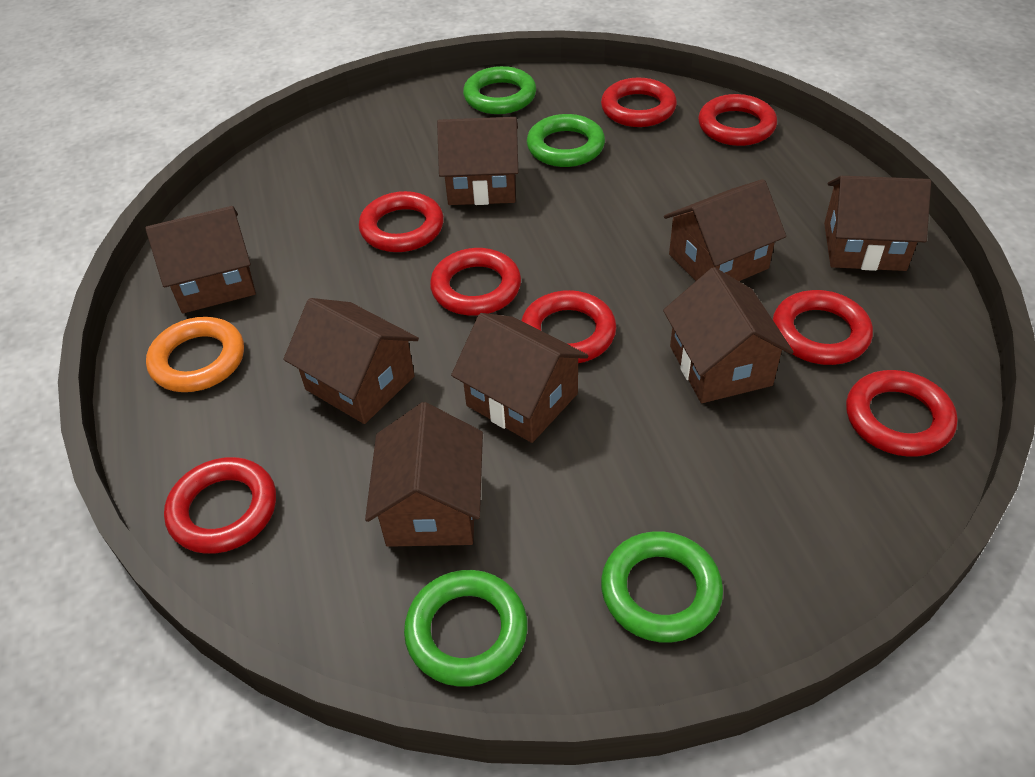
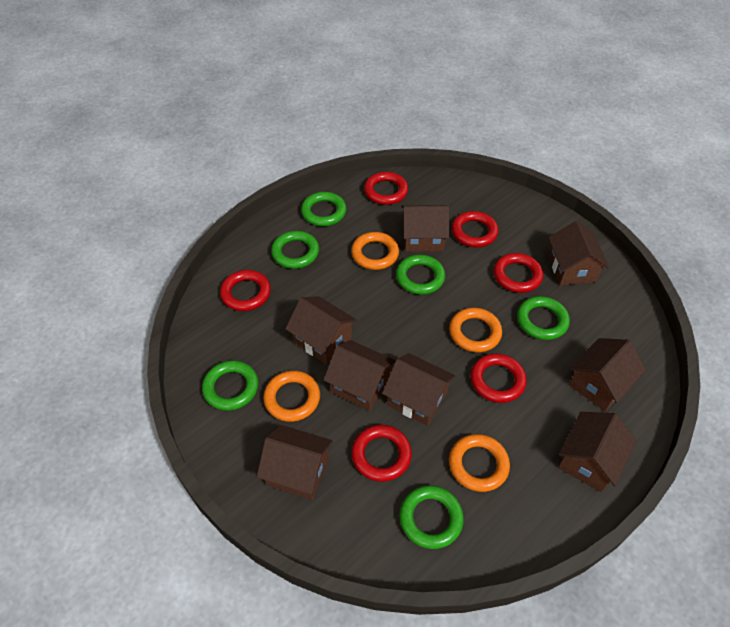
green ring: [404,570,527,687] [463,66,536,114] [527,114,605,167] [601,531,723,643] = 4 -> [202,360,258,411] [271,231,319,269] [301,192,346,226] [396,255,445,295] [399,485,464,549] [517,296,570,340] = 6
orange ring: [146,317,244,392] = 1 -> [263,371,320,422] [351,232,399,270] [449,308,502,352] [449,434,510,492] = 4
red ring: [164,457,276,554] [359,191,444,252] [430,248,521,316] [521,290,616,363] [601,78,677,127] [698,94,777,146] [773,290,873,365] [846,370,957,457] = 8 -> [220,270,271,311] [351,425,412,482] [364,172,408,205] [452,211,498,247] [470,353,527,403] [494,253,543,293] = 6

